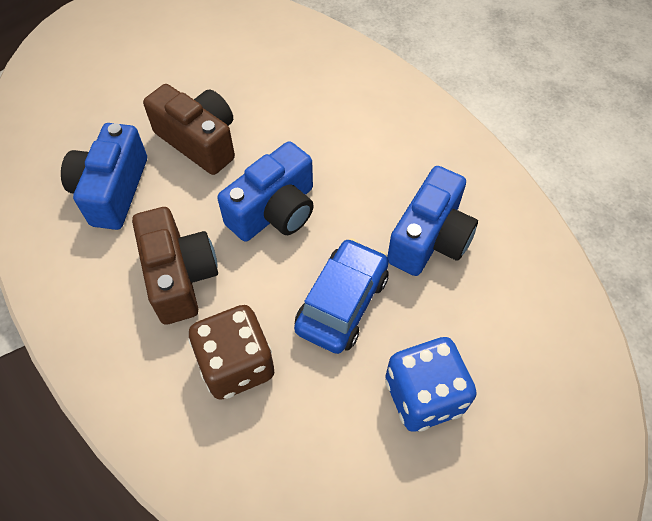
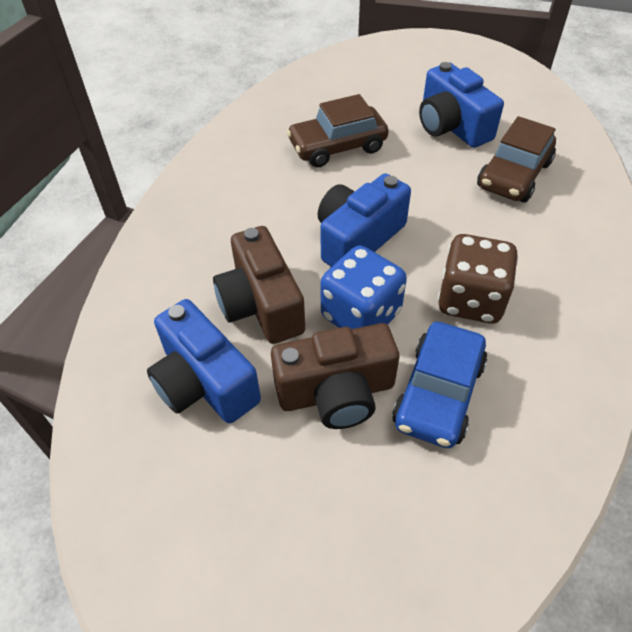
brown car: none = 0 -> [287,94,388,167] [477,116,556,203] = 2

